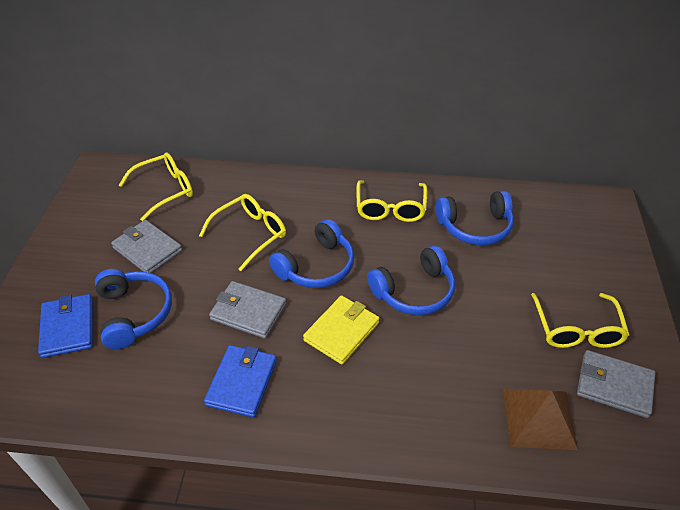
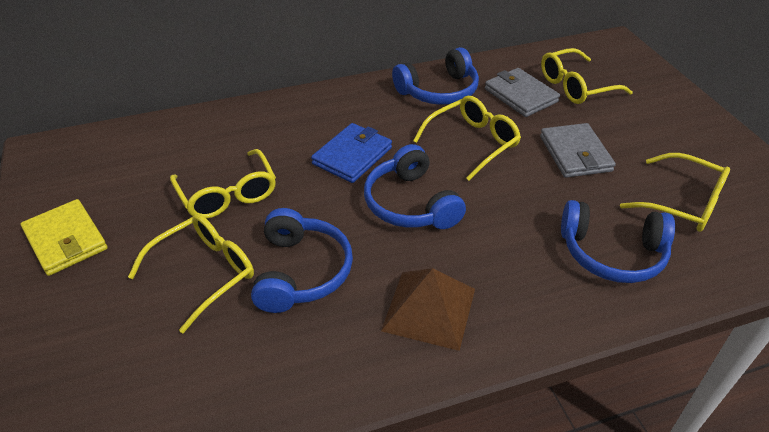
blue wallet: [38,294,93,358] [204,345,277,417] = 2 -> [311,123,392,183] = 1
grey wallet: [111,220,182,273] [209,281,286,339] [577,350,655,418] = 3 -> [485,68,560,117] [540,123,616,178] = 2
yellow glasses: [119,152,193,221] [199,194,286,271] [356,180,427,222] [531,293,629,348] = 4 -> [128,214,254,333] [170,149,276,219] [413,96,521,181] [541,48,633,104] [620,153,730,232] = 5

